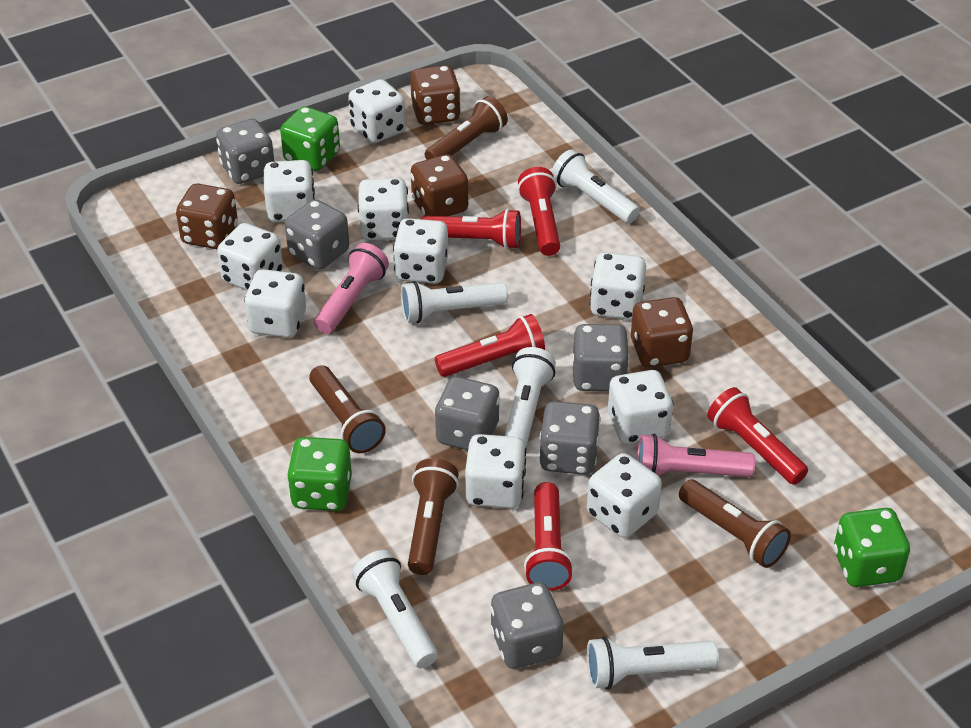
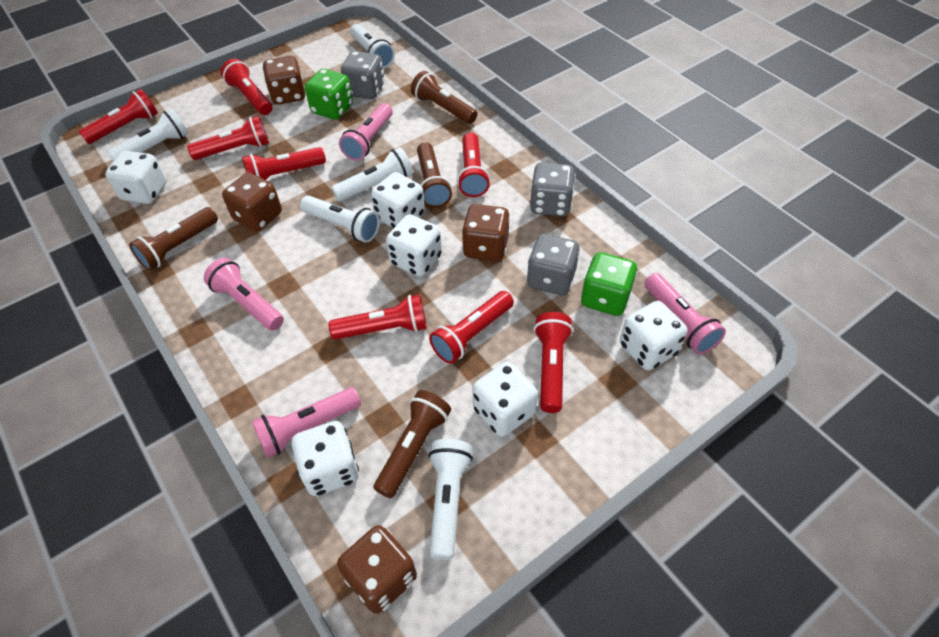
green dice: [280,106,340,171] [287,437,352,511] [834,508,910,587] = 3 -> [305,69,353,120] [581,252,638,316] = 2
grey dice: [216,119,274,184] [285,199,349,270] [435,377,500,450] [490,582,564,669] [540,401,601,475] [573,324,629,392] = 6 -> [341,51,384,99] [527,234,580,295] [530,162,576,217] = 3
pink flashlight: [314,243,389,334] [637,434,755,477] = 2 -> [204,258,284,331] [252,387,361,458] [339,103,393,161] [644,273,726,354] = 4
red flashlight: [420,209,521,249] [435,314,545,377] [518,167,560,256] [524,482,574,591] [707,387,808,485] = 5 -> [79,89,158,144] [187,116,269,160] [221,59,273,115] [242,147,326,180] [329,294,427,340] [429,291,514,364] [457,132,490,197] [534,312,573,413] = 8
white dice: [217,223,283,291] [244,269,306,338] [264,160,315,222] [348,79,406,143] [358,178,409,240] [393,218,448,284] [465,434,526,508] [587,453,662,538] [590,252,646,320] [608,370,673,444] = 10 -> [105,151,166,204] [292,421,359,496] [371,172,425,228] [386,214,442,277] [472,362,538,437] [620,301,688,371] = 6

